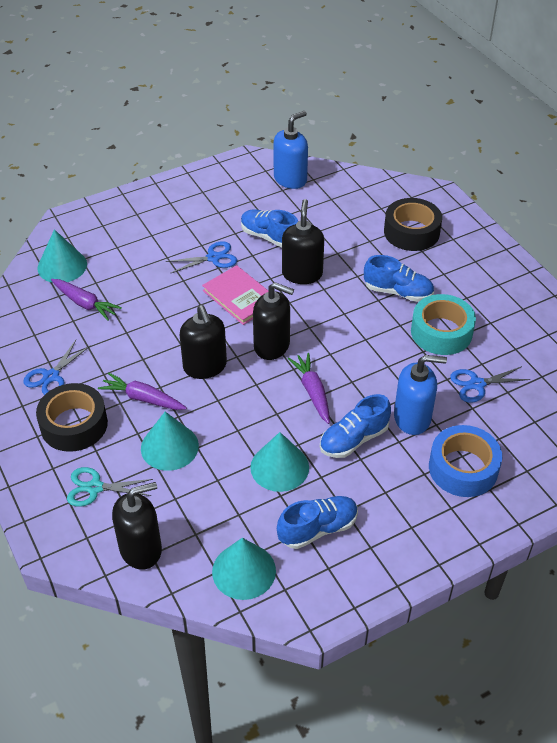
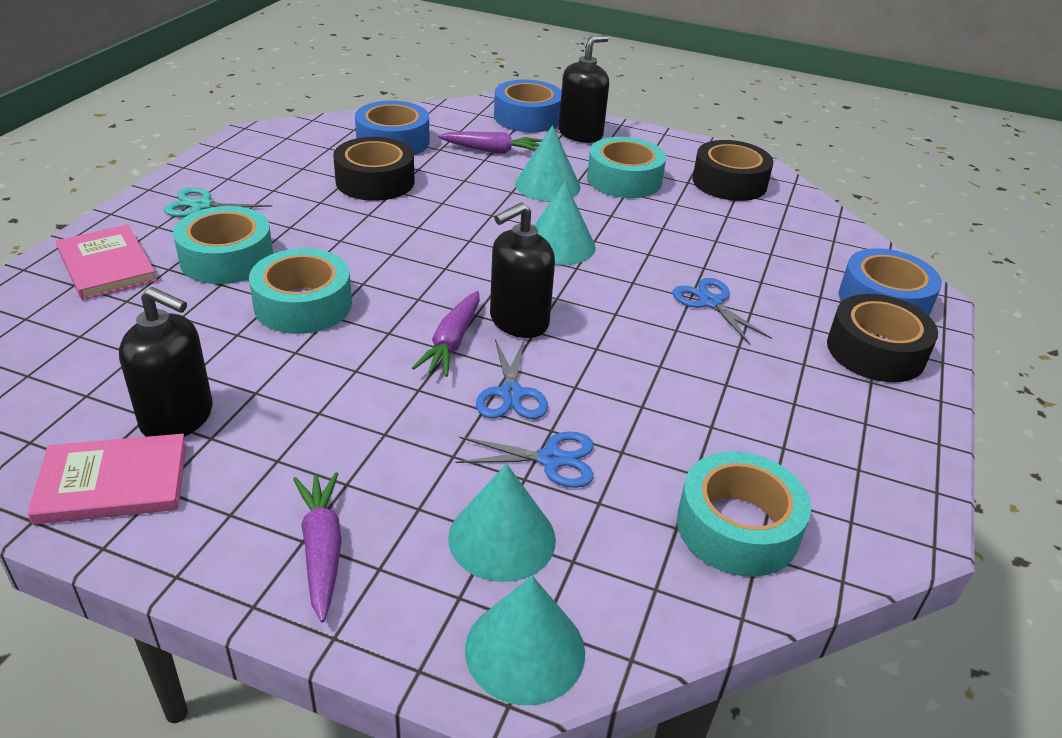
black soap dispenser: [112,482,162,570] [180,305,227,379] [253,282,294,360] [282,199,324,284] = 4 -> [119,287,213,437] [490,202,555,338] [559,35,609,143] = 3
black tape: [36,383,108,452] [384,198,442,251] = 2 -> [333,137,414,201] [693,140,774,201] [827,294,938,382] = 3
blue shoe: [241,209,298,247] [277,496,358,549] [320,394,391,458] [364,255,434,302] = 4 -> none = 0
blue soap dispenser: [274,111,308,189] [394,355,447,435] = 2 -> none = 0
blue tape: [429,425,502,497] = 1 -> [355,101,430,155] [494,80,562,132] [839,248,942,316] = 3
pink book: [202,265,268,325] = 1 -> [27,434,187,525] [56,225,157,300] = 2
turquoise tape: [411,294,476,355] = 1 -> [173,206,273,284] [249,248,352,334] [587,137,666,198] [677,451,811,577] = 4

